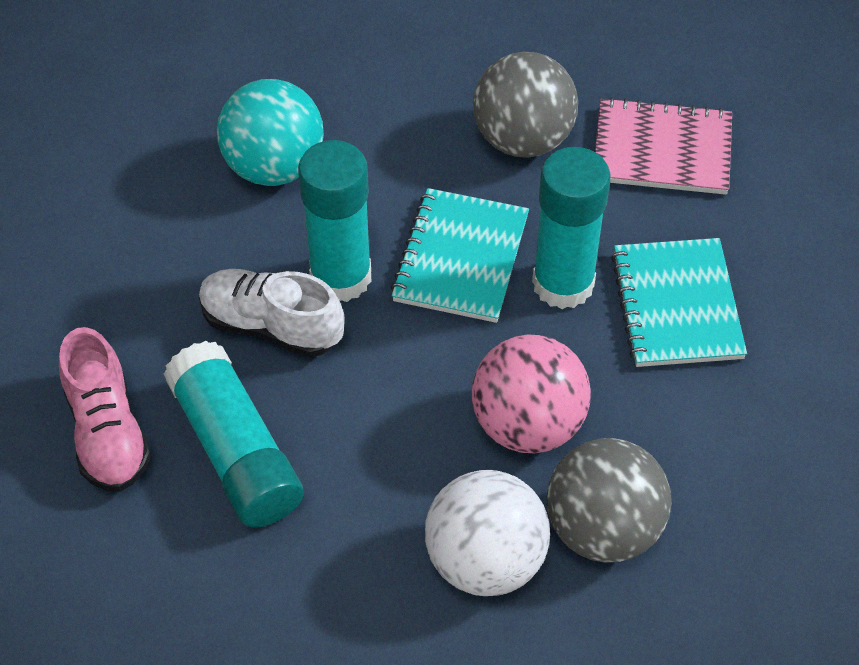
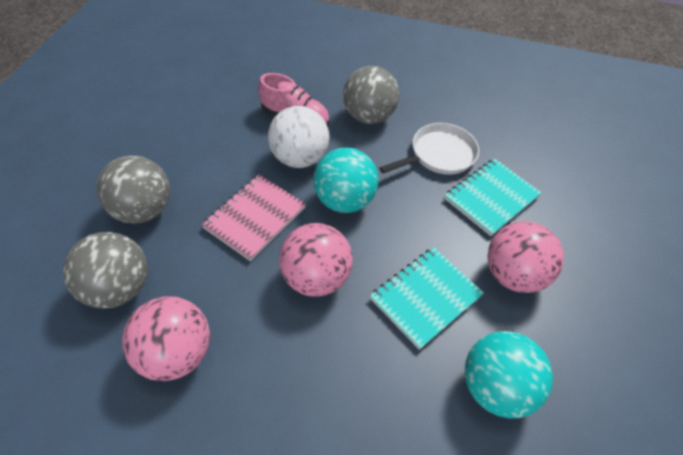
grey ball: [473,52,578,158] [547,438,672,563] = 2 -> [63,232,148,309] [96,156,170,224] [343,66,399,124] = 3
pink ball: [472,334,591,454] = 1 -> [122,296,210,381] [279,223,353,297] [487,221,564,293] = 3
turquoise ball: [217,79,324,186] = 1 -> [314,148,379,213] [465,331,553,418] = 2
turquoise glue stick: [164,341,304,528] [298,140,372,302] [532,147,610,309] = 3 -> none = 0
white pan: none = 0 -> [379,123,479,175] = 1
white shoe: [199,269,345,357] = 1 -> none = 0

